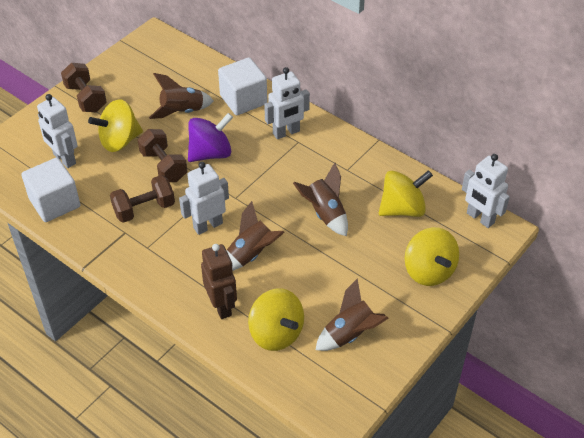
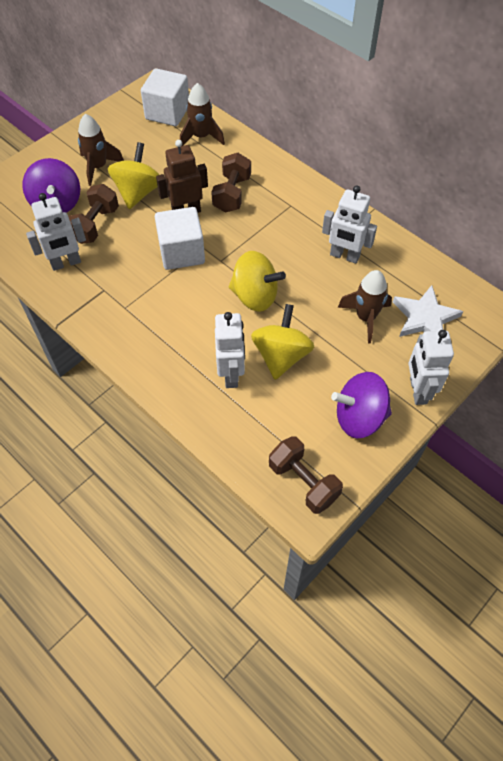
brown rocket: [149,73,214,119] [226,201,284,271] [293,163,348,236] [316,278,389,351] = 4 -> [78,114,124,186] [180,83,225,146] [338,270,392,344] = 3
purple spinning top: [188,113,233,162] = 1 -> [22,158,80,213] [331,372,392,438] = 2
white star: none = 0 -> [393,285,463,337] = 1
yellow spinning top: [88,99,143,152] [248,288,304,351] [379,170,433,217] [405,227,459,286] = 4 -> [108,142,159,209] [229,251,286,312] [251,304,314,380] = 3

